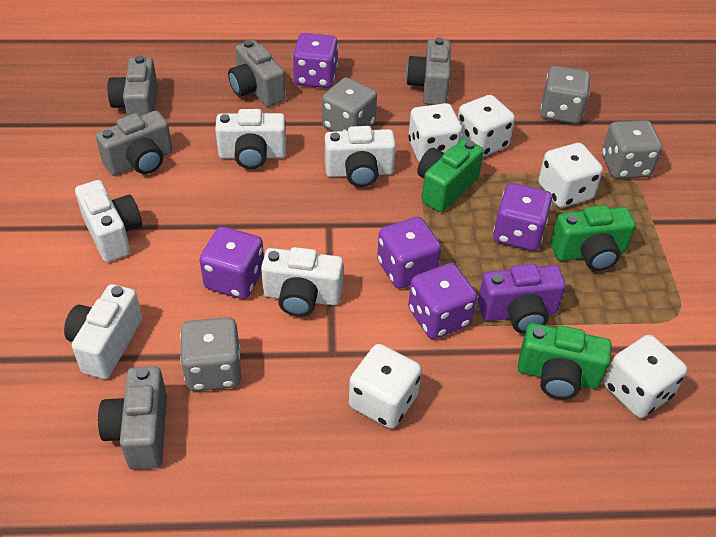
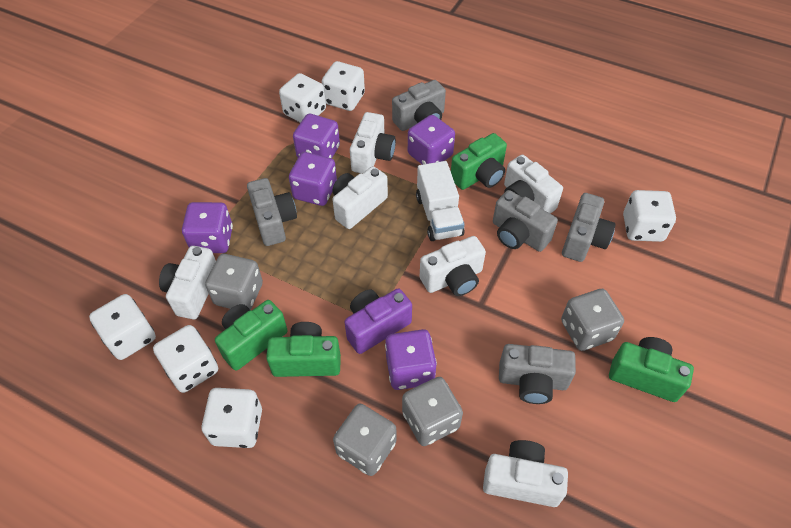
green camera: [417,139,484,212] [518,323,612,399] [550,205,636,271] = 3 -> [215,300,288,371] [266,322,341,377] [451,133,507,190] [609,337,694,402] = 4
white camera: [64,284,142,379] [75,180,142,262] [215,109,286,169] [261,247,343,317] [325,126,396,187] = 5 -> [159,246,216,319] [332,166,388,229] [350,112,396,173] [420,236,486,296] [483,440,568,507] [504,155,563,213] = 6
white dice: [349,344,422,429] [408,103,462,162] [458,95,515,157] [538,143,603,208] [604,335,687,418] = 5 -> [89,294,156,360] [153,325,218,393] [202,388,262,448] [279,73,326,123] [322,61,365,111] [623,190,676,242] = 6
white truck: none = 0 -> [416,161,465,241] = 1

